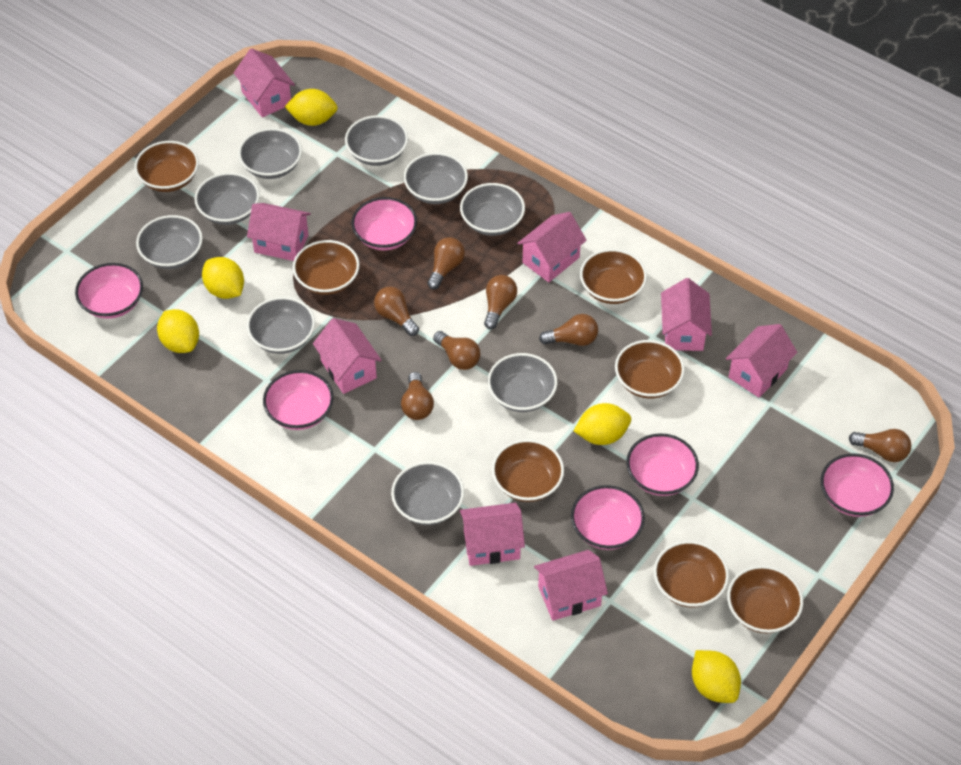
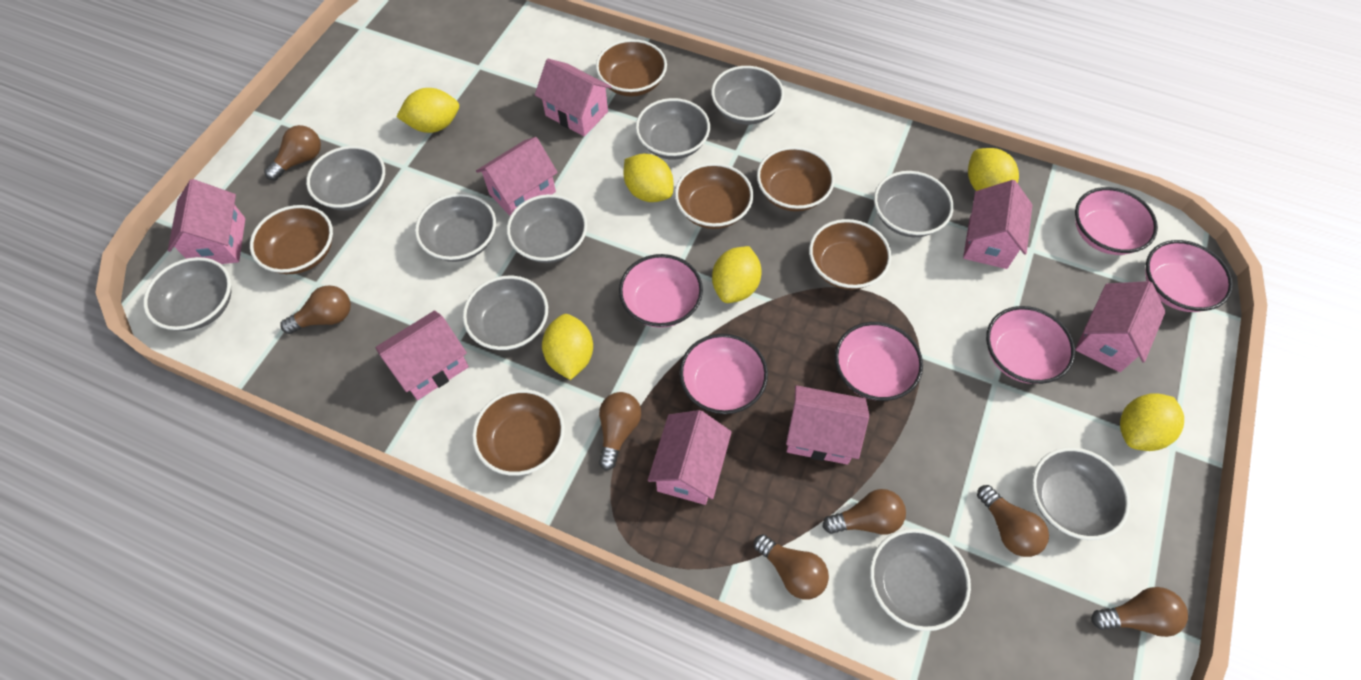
brown bowl: [134,141,199,192] [293,240,360,295] [492,439,564,502] [580,249,647,304] [615,340,685,399] [654,541,729,608] [727,565,803,634] = 7 -> [250,205,333,274] [472,389,565,476] [596,39,667,97] [675,163,753,229] [757,146,835,211] [809,219,891,290] = 6
grey bowl: [136,215,203,269] [194,172,260,225] [238,128,302,179] [247,297,315,354] [345,115,408,166] [391,461,464,525] [404,153,468,204] [460,183,525,236] [488,353,557,412] = 9 -> [143,257,231,331] [306,146,385,210] [415,193,496,262] [463,275,548,351] [507,194,587,263] [635,98,710,160] [711,66,784,125] [870,529,971,631] [874,171,954,237] [1032,447,1130,540] = 10
yellow lemon: [157,309,199,353] [202,257,244,299] [284,89,338,126] [574,403,631,445] [692,650,741,703] = 5 -> [396,88,459,133] [542,314,593,380] [624,154,673,202] [712,246,762,303] [968,148,1019,191] [1120,393,1184,451] = 6

